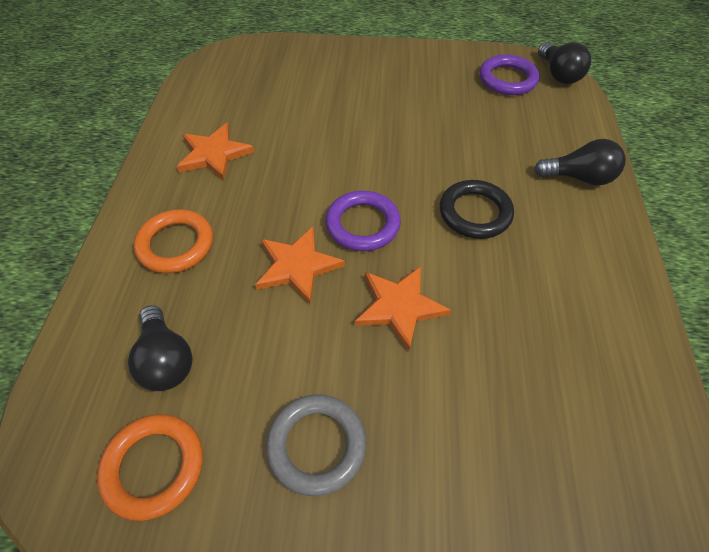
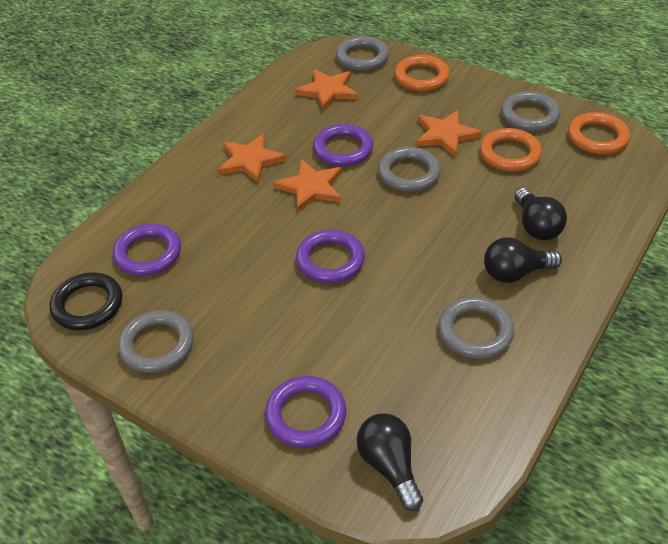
grey ring: [266,394,366,496] = 1 -> [118,310,194,373] [336,36,389,71] [378,147,441,192] [438,297,514,359] [501,91,560,131] = 5
orange ring: [97,414,203,521] [134,209,213,273] = 2 -> [394,55,450,91] [480,128,542,172] [568,112,630,154] = 3
orange star: [177,123,254,180] [255,227,345,304] [355,266,451,351] = 3 -> [218,134,287,184] [273,159,342,212] [295,69,358,110] [416,110,482,157] = 4
purple ring: [325,191,401,251] [479,54,539,95] = 2 -> [113,224,181,276] [265,376,346,448] [296,230,365,283] [313,124,373,167] = 4

